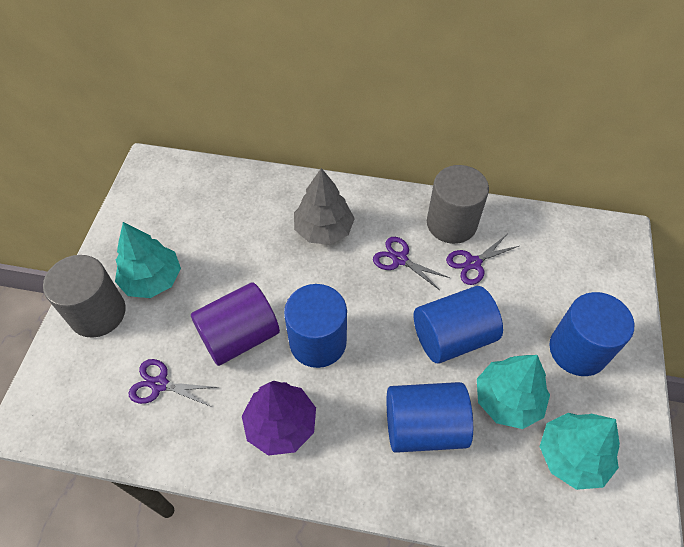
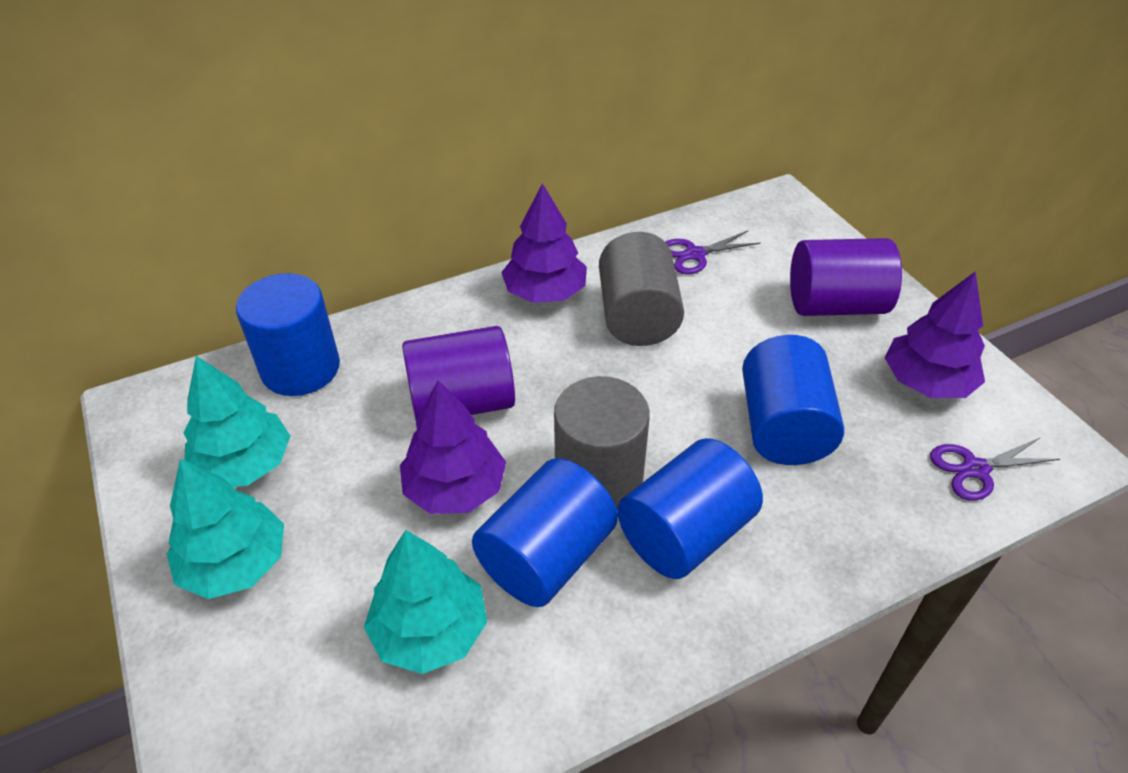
grey tree: [294,168,355,245] = 1 -> none = 0
purple cylinder: [191,282,280,366] = 1 -> [402,326,515,420] [790,238,902,316] = 2
purple scissors: [129,359,218,407] [373,237,450,290] [446,235,519,285] = 3 -> [666,231,761,274] [930,438,1060,501] = 2
purple tree: [242,381,316,456] = 1 -> [400,380,506,514] [501,183,587,303] [885,272,985,398] = 3

